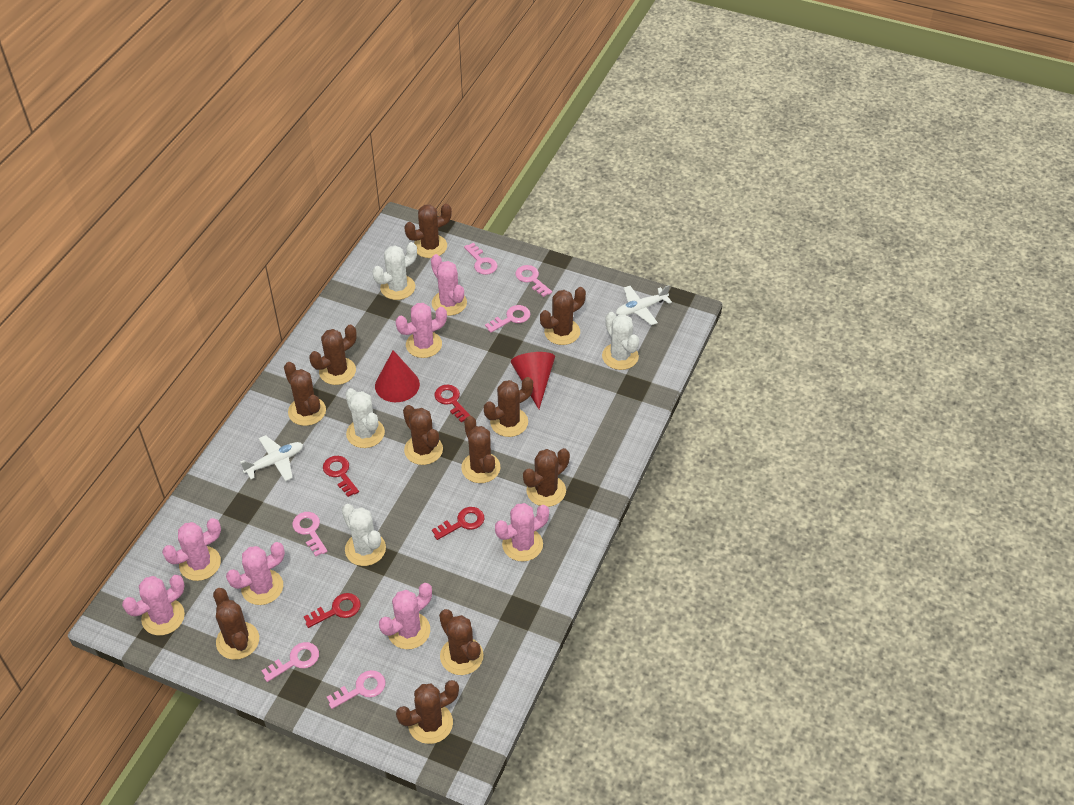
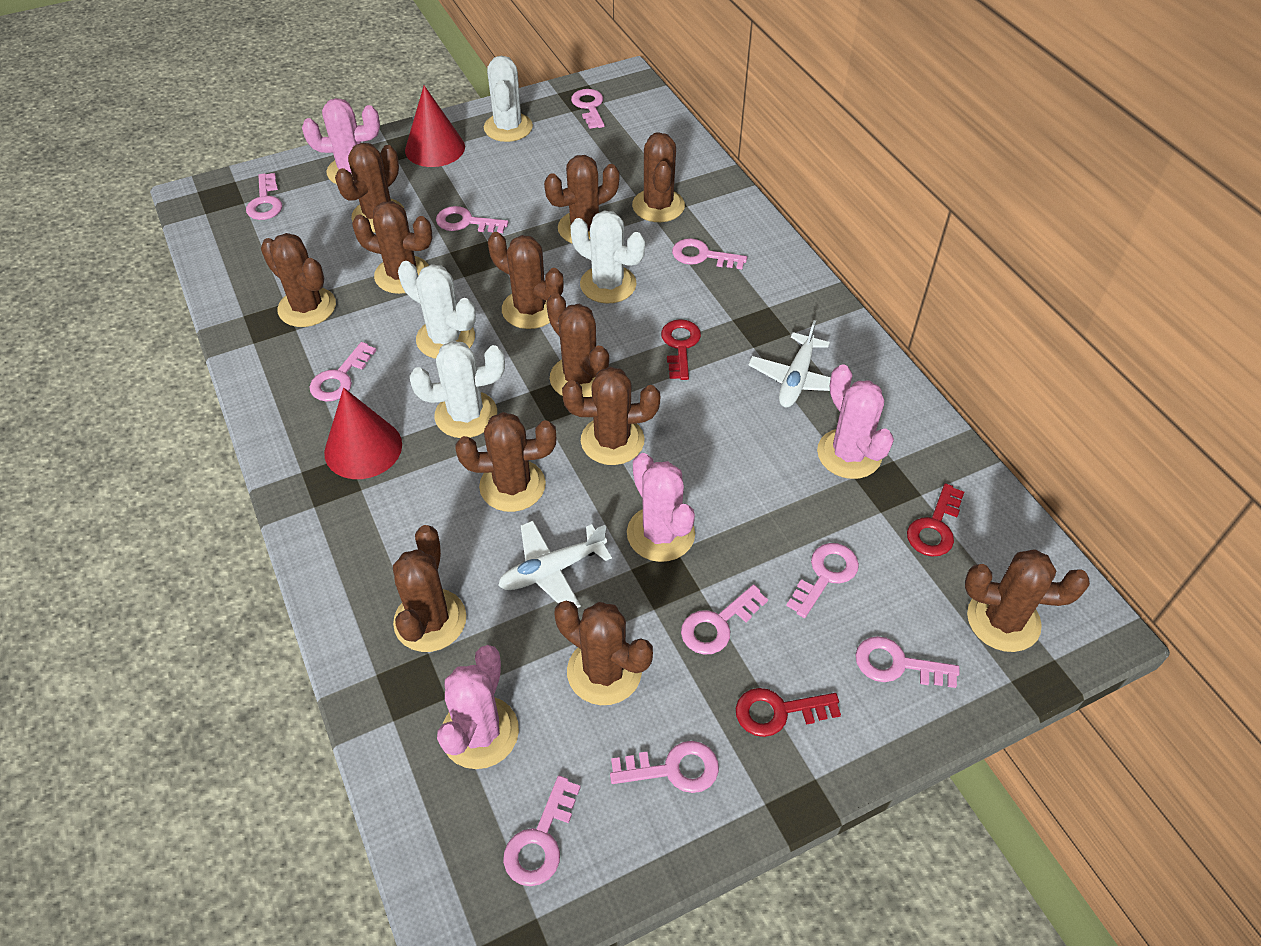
brown cactus: [213,588,259,660] [284,362,326,426] [309,325,357,385] [396,680,459,744] [403,405,443,465] [404,204,452,258] [439,609,483,675] [461,416,500,483] [484,377,533,437] [523,448,570,507] [540,287,586,345] = 11 -> [261,233,336,327] [335,143,404,233] [352,201,433,294] [393,525,466,652] [456,412,557,512] [488,232,563,329] [544,155,619,244] [546,293,609,397] [555,601,653,705] [562,367,660,465] [632,132,685,222] [965,549,1090,652] = 12
pink cactus: [122,575,185,635] [162,518,221,581] [226,542,285,605] [379,583,432,649] [396,303,447,358] [431,254,467,316] [495,503,549,562] = 7 -> [302,98,380,184] [437,645,519,769] [627,453,695,562] [817,364,894,479] = 4
pink key: [262,642,319,682] [292,512,327,557] [327,670,385,709] [464,243,497,275] [485,305,530,333] [515,265,552,297] = 6 -> [246,173,282,220] [310,342,376,402] [436,206,509,233] [503,776,581,886] [571,89,605,129] [610,741,719,793] [672,238,747,269] [681,584,768,655] [786,543,859,618] [855,636,960,688] = 10
red key: [304,593,361,628] [323,456,359,497] [432,507,484,540] [434,385,471,422] = 4 -> [661,319,701,380] [736,688,841,737] [907,483,964,557] = 3

